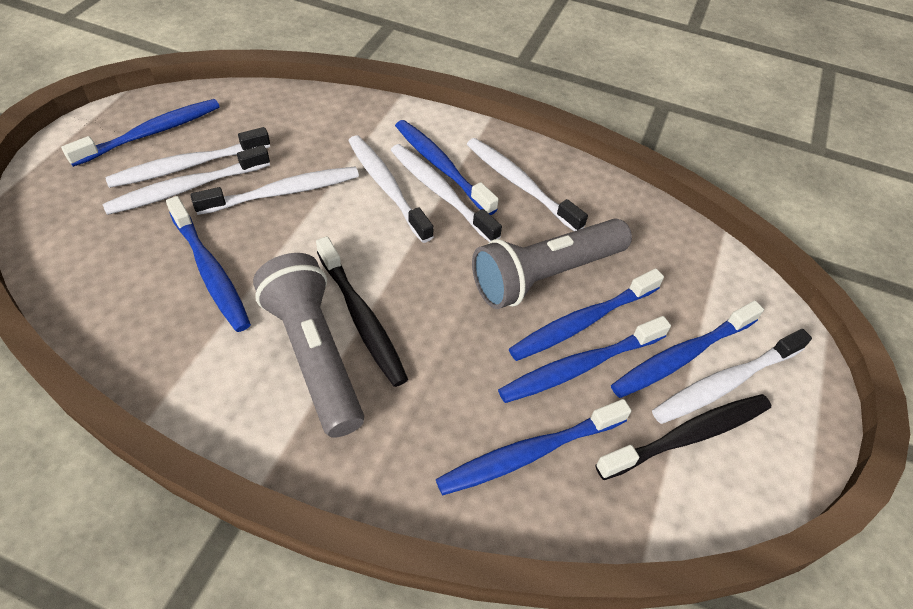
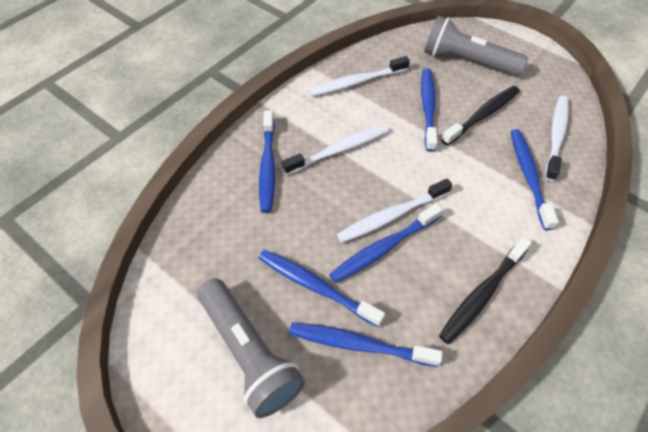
blue toothbrush: [61,99,220,167] [166,196,251,332] [395,120,499,215] [436,399,631,495] [498,316,671,403] [509,268,664,361] [611,301,764,398] = 7 -> [259,110,275,213] [259,250,385,327] [289,322,443,367] [329,203,443,283] [421,68,437,152] [510,129,559,230] = 6
white toothbrush: [103,145,270,215] [105,127,270,188] [190,167,359,215] [348,135,434,243] [391,144,502,242] [467,138,588,231] [652,329,812,424] = 7 -> [282,124,389,175] [309,56,410,96] [337,179,453,243] [545,96,569,181] = 4

